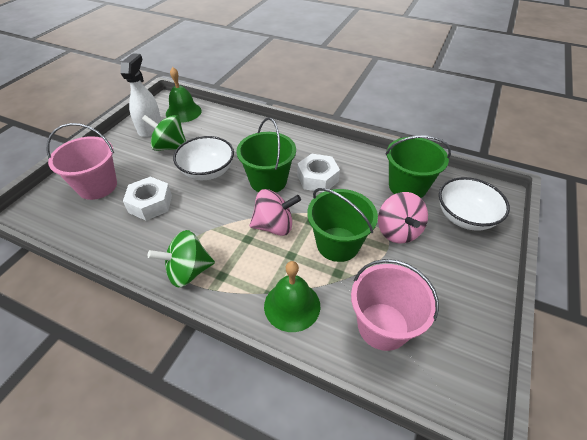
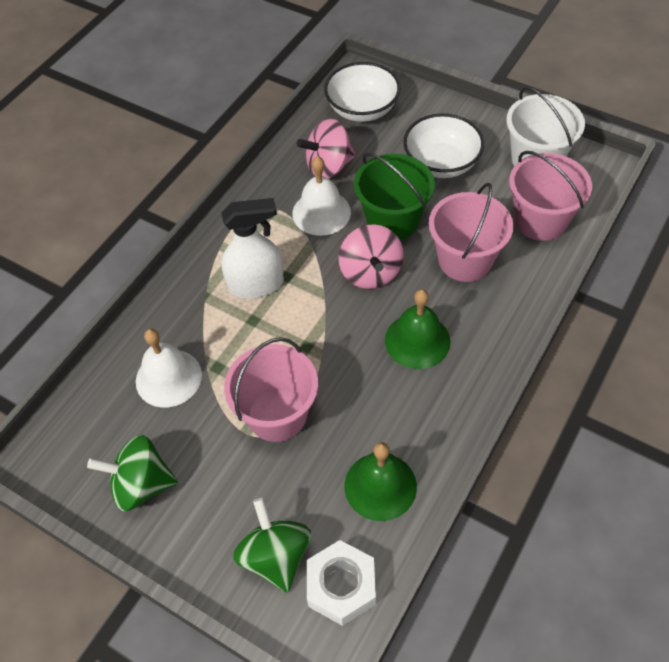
green bucket: [237,117,296,192] [307,188,378,262] [385,136,451,198] = 3 -> [354,153,435,240] = 1
pink bucket: [47,123,117,200] [351,259,439,351] = 2 -> [224,337,318,442] [429,183,513,282] [509,151,592,241] = 3
white bell: none = 0 -> [136,329,202,408] [292,156,351,236] = 2
white bucket: none = 0 -> [506,87,585,166] = 1
white nut: [123,176,172,221] [297,154,340,192] = 2 -> [307,540,376,626] = 1

